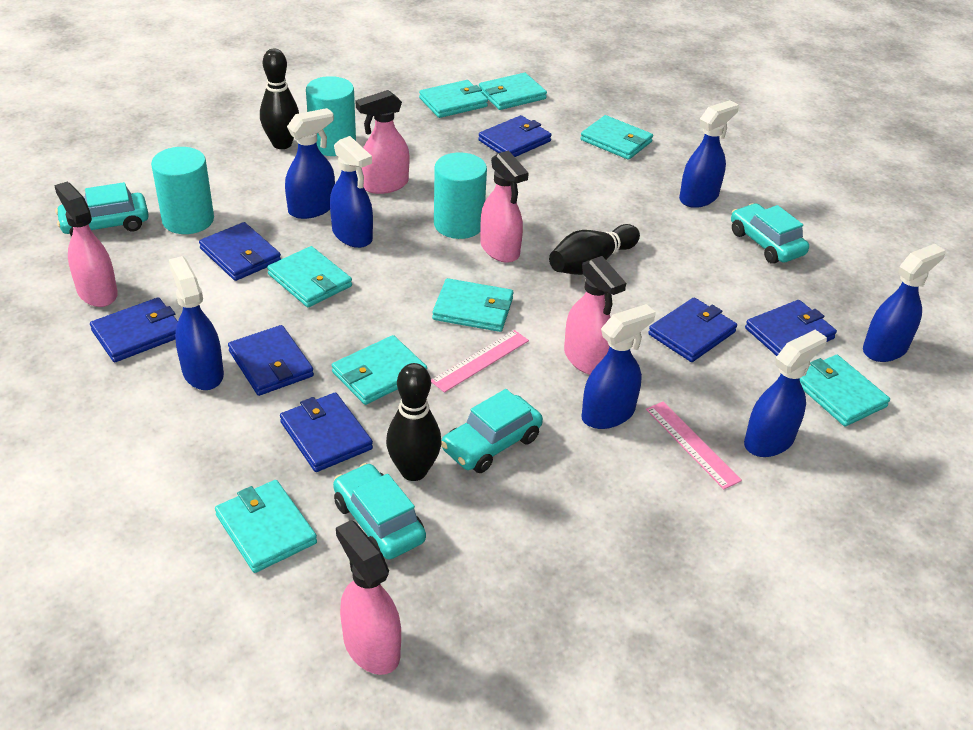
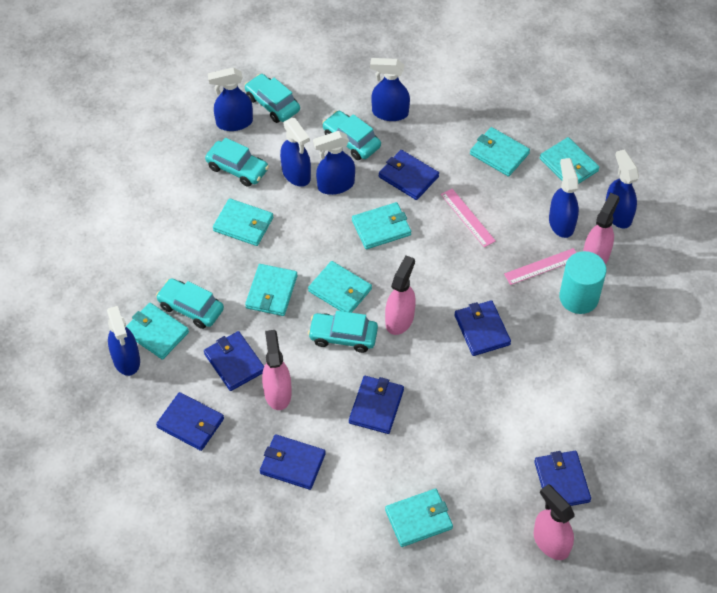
black bowling pin: [260,49,299,149] [386,363,442,481] [549,224,640,275] = 3 -> none = 0
pink spray bottle: [54,182,118,307] [336,520,401,675] [355,90,409,194] [480,150,529,263] [564,256,626,375] = 5 -> [262,330,292,410] [385,256,416,335] [533,484,575,560] [583,193,620,265] = 4
turquoise car: [55,182,149,237] [333,463,426,560] [441,389,543,473] [731,203,809,264] = 4 -> [156,278,224,329] [205,138,269,187] [244,74,300,123] [308,311,378,353] [322,111,381,160] = 5
turquoise cylinder: [151,147,214,234] [306,76,356,156] [434,152,487,239] = 3 -> [559,251,606,314] = 1

